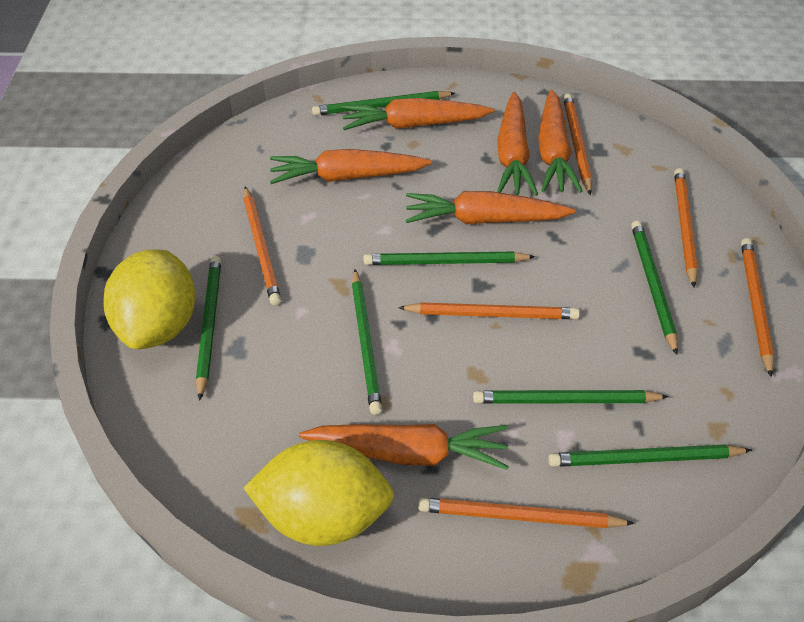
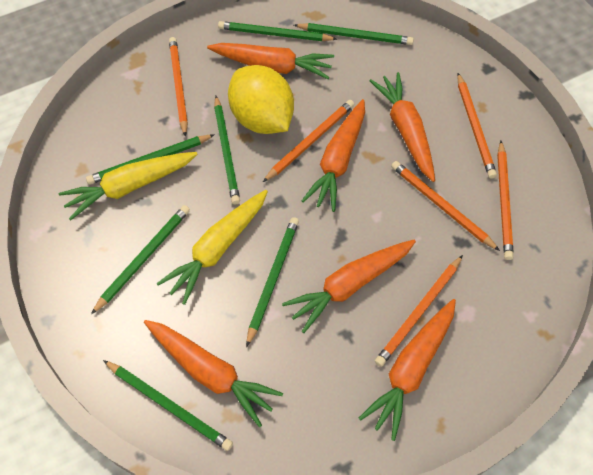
yellow carrot: none = 0 -> [58,152,198,220] [156,190,268,305] = 2
yellow lemon: [103,249,196,349] [244,440,394,546] = 2 -> [228,65,294,134] = 1

